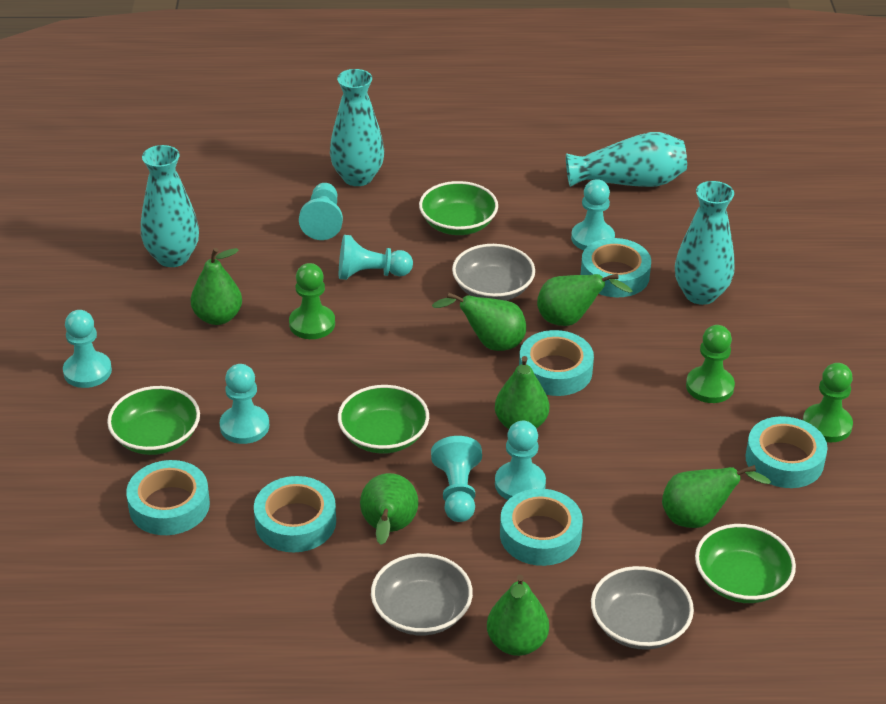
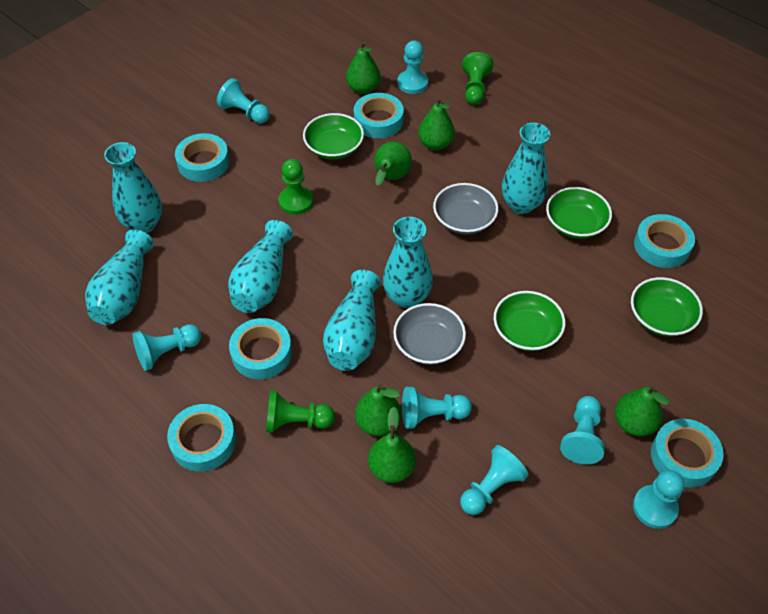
green pear: [190,248,242,325] [360,473,418,545] [432,292,526,351] [487,575,549,656] [495,356,549,429] [537,274,632,326] [662,465,771,528] = 7 -> [346,41,381,94] [355,384,401,436] [368,407,416,483] [374,142,412,186] [418,97,455,150] [615,385,669,436] = 6
grey bowl: [371,553,473,636] [452,244,535,301] [591,566,694,650] = 3 -> [393,303,466,365] [433,183,499,235] = 2
turquoise vase: [141,145,199,267] [330,69,384,186] [566,132,687,187] [675,181,735,305] = 4 -> [85,230,154,325] [104,142,162,233] [228,220,293,313] [323,270,380,371] [383,217,433,308] [502,123,550,214] = 6

